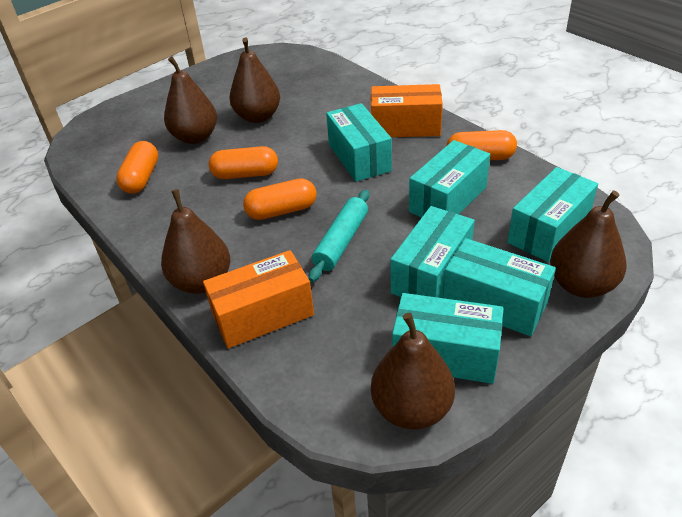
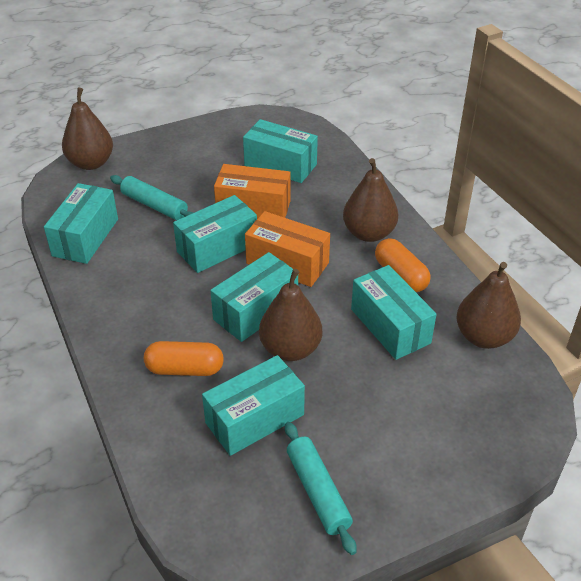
brown pear: [161,189,230,294] [164,56,217,144] [230,38,280,123] [371,313,455,429] [550,191,627,298] = 5 -> [62,87,113,170] [259,269,322,361] [343,158,398,242] [456,262,521,349] = 4
orange capsule: [116,141,158,194] [209,146,278,179] [243,178,317,220] [447,130,517,160] = 4 -> [144,341,224,376] [375,238,431,292] = 2
turquoise rolling pin: [309,190,369,282] = 1 -> [110,175,194,220] [285,422,356,555] = 2

